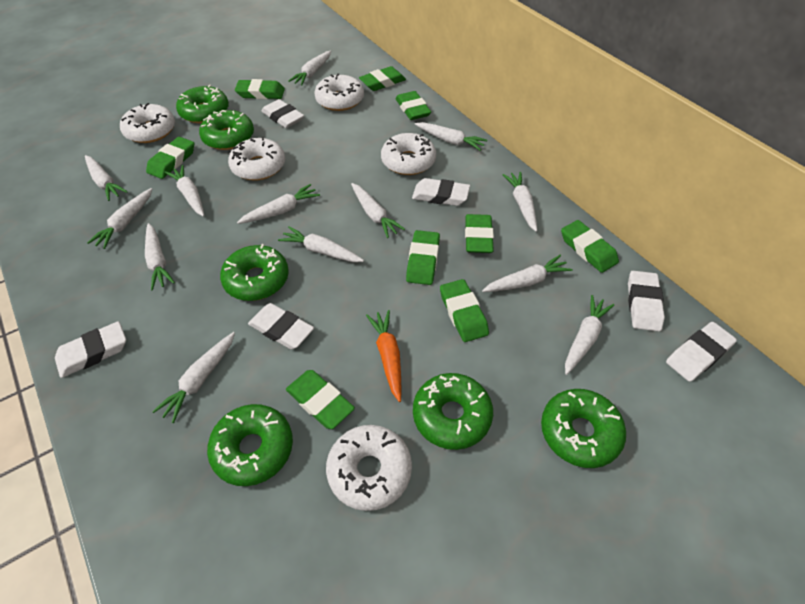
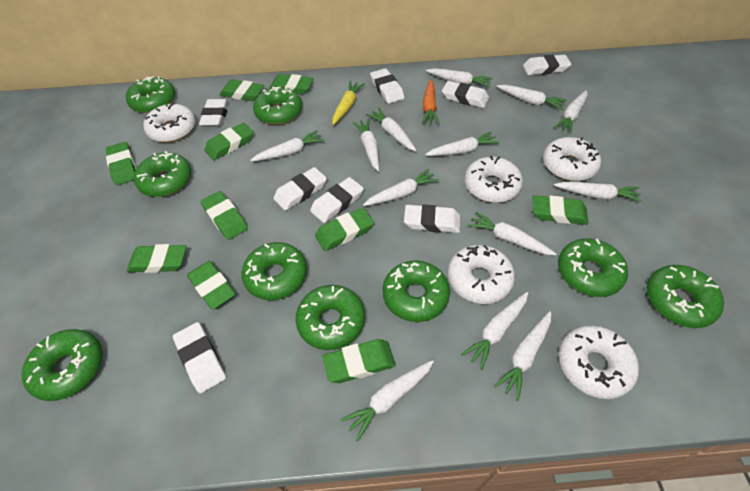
green donut: [176,85,229,123] [199,110,254,150] [207,404,293,486] [220,244,289,301] [413,373,493,450] [541,389,626,468] = 6 -> [22,329,103,401] [126,76,176,113] [134,151,191,197] [242,242,307,300] [253,87,302,125] [296,285,365,350] [383,260,450,322] [558,238,628,297] [647,265,724,328] = 9
green eraser: [146,137,194,179] [235,79,285,99] [286,370,355,429] [359,66,406,91] [396,91,431,120] [406,230,440,285] [440,279,489,342] [465,214,494,253] [561,220,619,273] = 9 -> [106,142,136,185] [127,244,186,273] [187,261,236,309] [201,191,248,240] [204,123,253,160] [220,79,264,101] [269,74,314,94] [315,208,374,251] [322,339,396,383] [532,195,589,225] = 10
white eraser: [55,321,126,378] [248,303,314,349] [261,99,304,128] [412,178,470,206] [628,271,665,331] [666,322,737,382] = 6 -> [173,322,226,393] [199,99,229,127] [273,167,327,211] [310,177,364,223] [370,68,404,104] [404,204,460,233] [442,81,489,108] [523,54,571,75] = 8
yellow carrot: none = 0 -> [332,81,365,125] = 1

